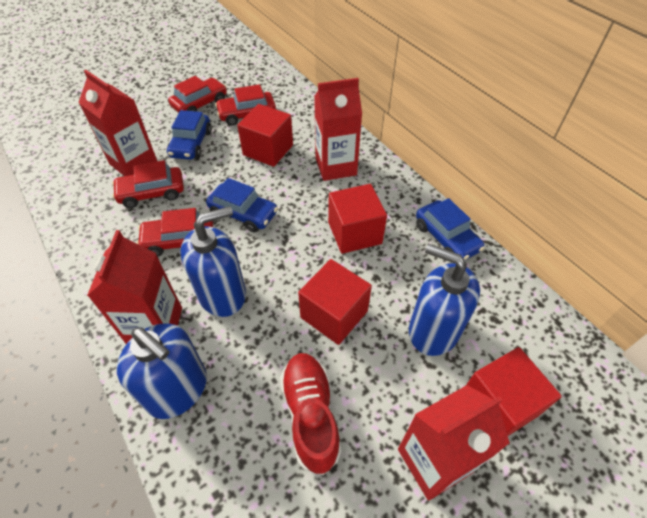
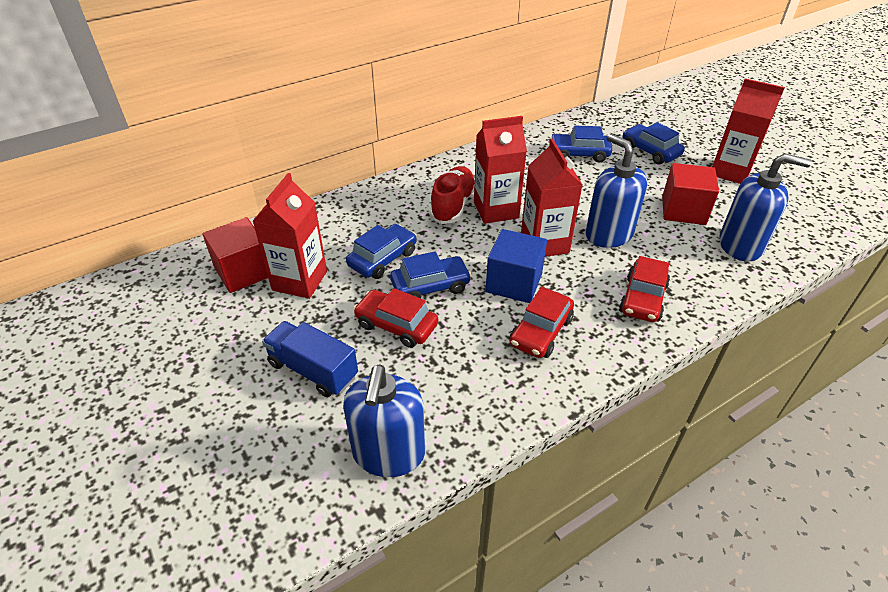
blue car: [167,110,212,160] [206,178,278,232] [416,198,485,261] = 3 -> [346,224,416,279] [390,251,472,298] [550,126,612,163] [623,122,685,165] = 4
blue cube: none = 0 -> [486,229,547,303] = 1
blue truck: none = 0 -> [262,321,358,397] = 1
red car: [112,160,184,208] [137,208,213,257] [168,76,227,113] [215,84,276,126] = 4 -> [353,288,438,348] [509,287,574,358] [619,256,670,322] = 3
red cube: [237,104,293,167] [298,259,372,345] [328,184,387,254] [466,347,562,436] = 4 -> [203,217,268,293] [662,163,719,225] = 2

